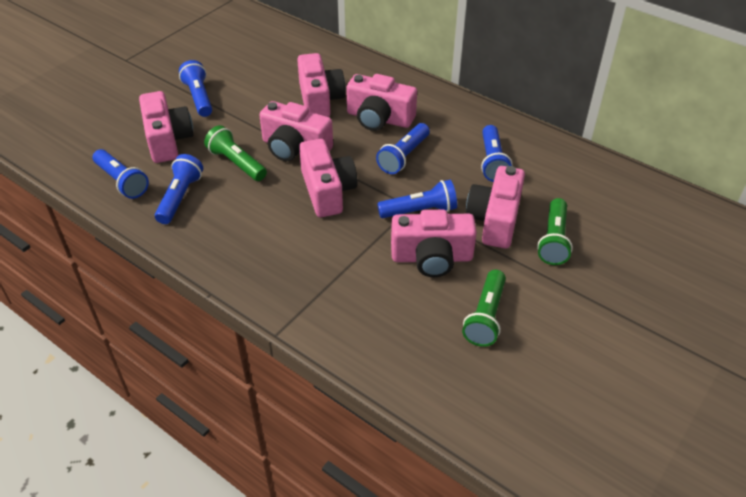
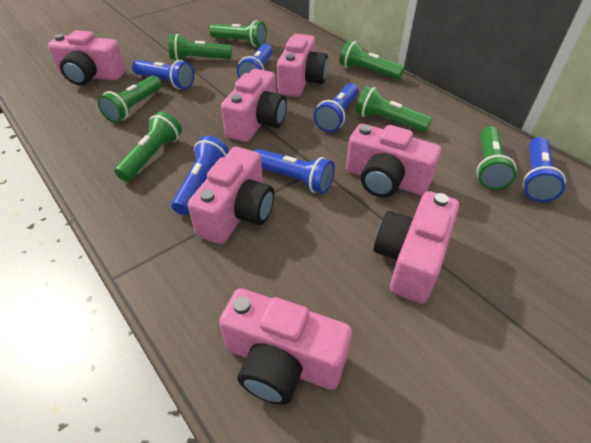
green flashlight: [204,125,267,181] [462,270,506,347] [537,198,573,265] = 3 -> [98,76,162,123] [114,111,182,181] [169,34,232,60] [209,20,267,47] [339,40,405,80] [356,86,432,132] [476,126,517,190] = 7

